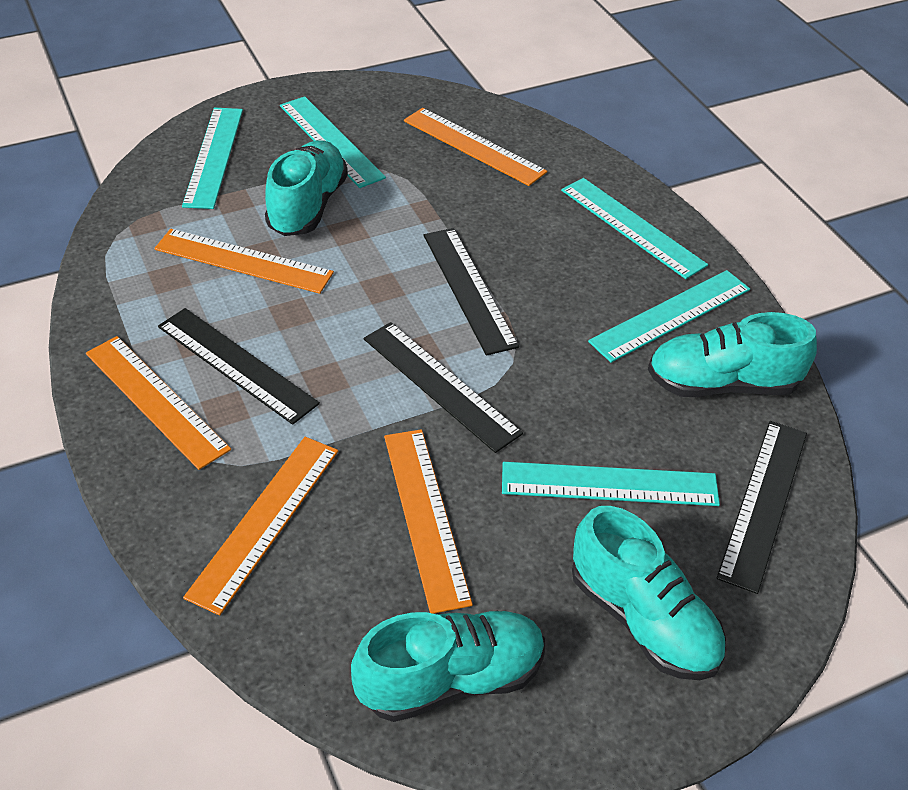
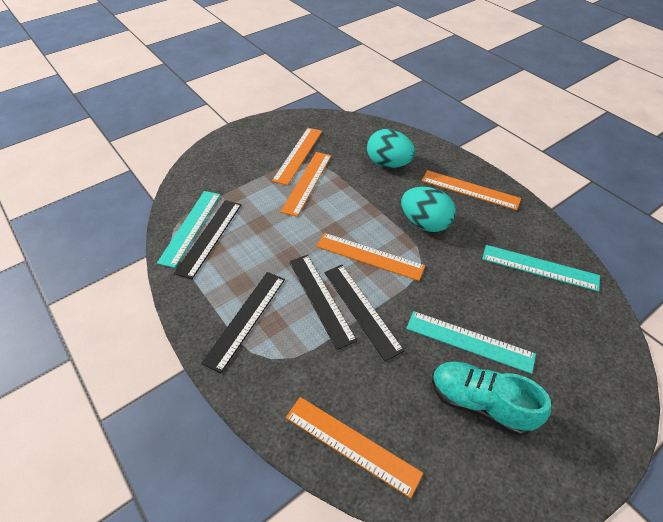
turquoise egg: none = 0 -> [367,129,415,168] [401,187,456,232] = 2
turquoise ruler: [182,108,243,209] [280,96,386,188] [502,462,720,506] [561,178,708,279] [588,270,750,363] = 5 -> [157,191,221,268] [406,311,536,374] [482,245,600,292] = 3
turquoise shoe: [265,140,348,236] [351,611,545,722] [572,506,726,680] [648,312,817,397] = 4 -> [432,361,551,436] = 1

